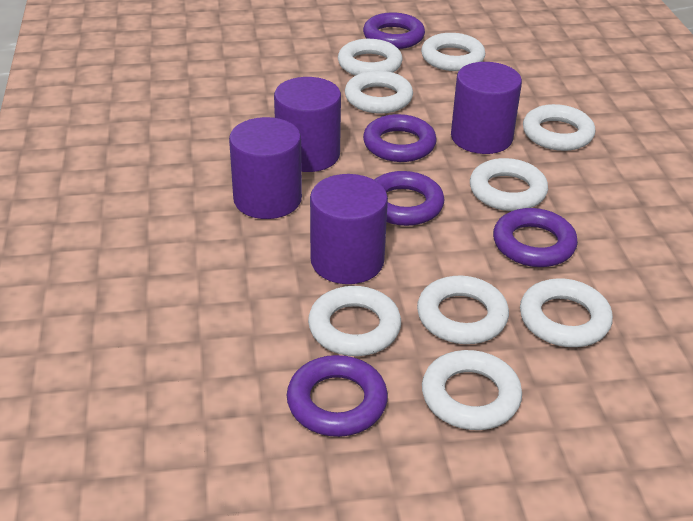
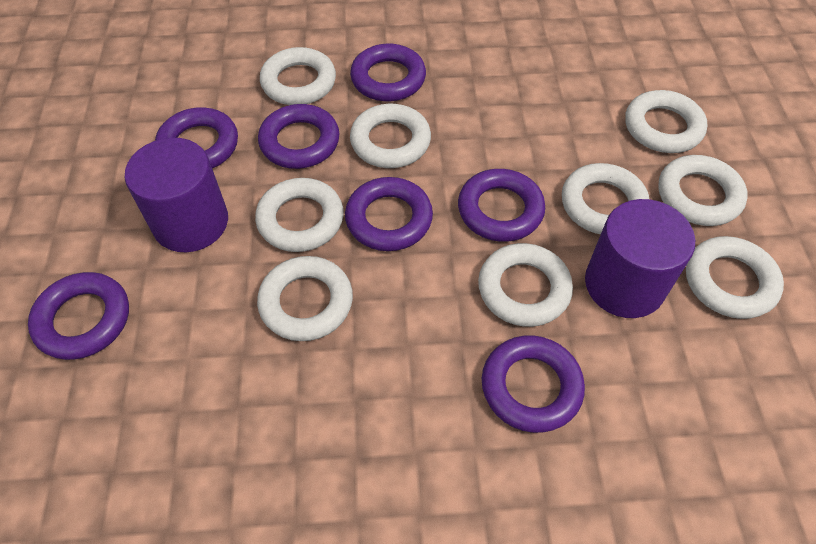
purple cylinder: [229,117,302,219] [274,77,341,172] [310,174,388,284] [451,62,522,154] = 4 -> [125,138,228,252] [585,199,695,318] = 2
purple ring: [287,355,388,437] [363,12,425,49] [363,114,437,162] [374,171,444,226] [493,208,578,267] = 5 -> [28,272,129,360] [155,107,238,169] [258,104,339,169] [345,177,433,251] [350,44,426,101] [458,169,545,242] [482,335,585,433] = 7

